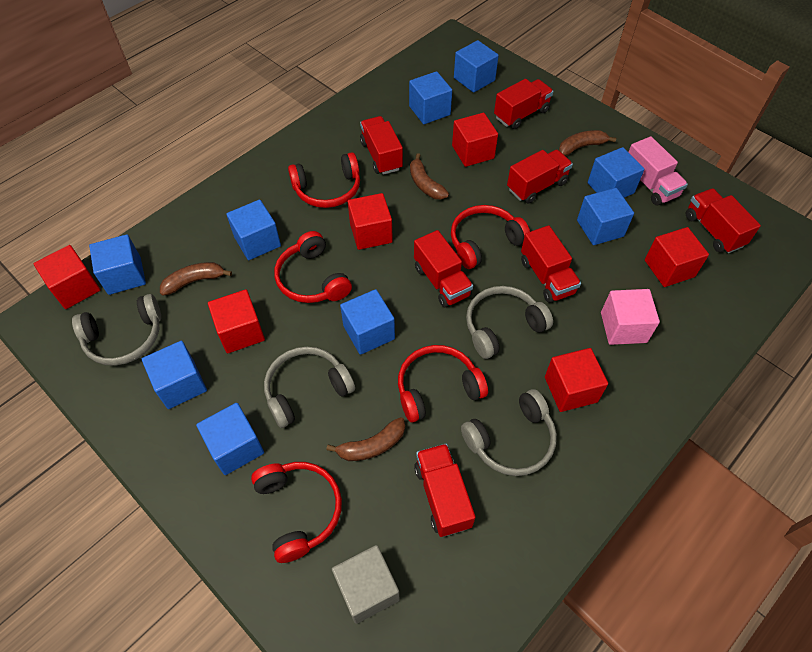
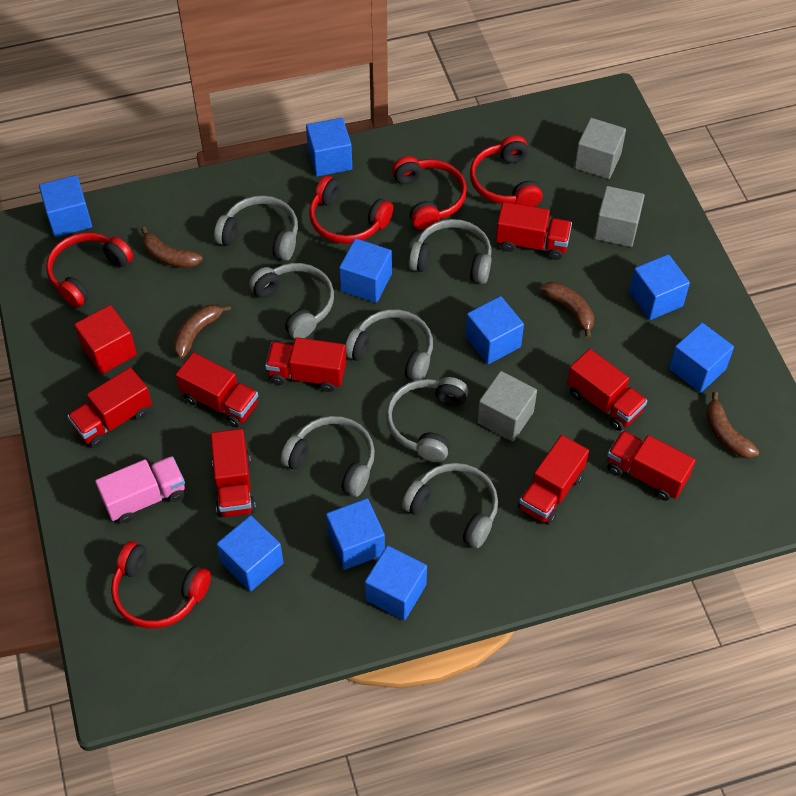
grey cube: [332,545,400,624] = 1 -> [477,371,537,441] [574,118,626,179] [594,186,645,247] = 3
grey headphones: [72,294,161,366] [264,347,355,428] [461,389,557,476] [466,286,553,359] = 4 -> [214,195,298,261] [249,263,334,339] [280,416,375,497] [345,309,433,381] [386,377,468,462] [402,463,498,548] [409,219,492,284] = 7
pink cube: [601,289,660,345] = 1 -> none = 0
red cube: [34,245,101,309] [208,289,265,353] [348,193,393,250] [452,113,498,167] [545,348,608,412] [645,227,709,287] = 6 -> [74,305,137,374] = 1
red truck: [360,116,403,175] [414,230,473,307] [414,444,476,537] [494,79,553,129] [507,150,573,204] [521,225,581,303] [686,188,761,253] = 7 -> [67,367,152,448] [176,352,258,428] [210,429,256,517] [265,337,346,392] [496,202,572,260] [518,435,589,525] [567,349,647,431] [607,430,696,501] = 8

